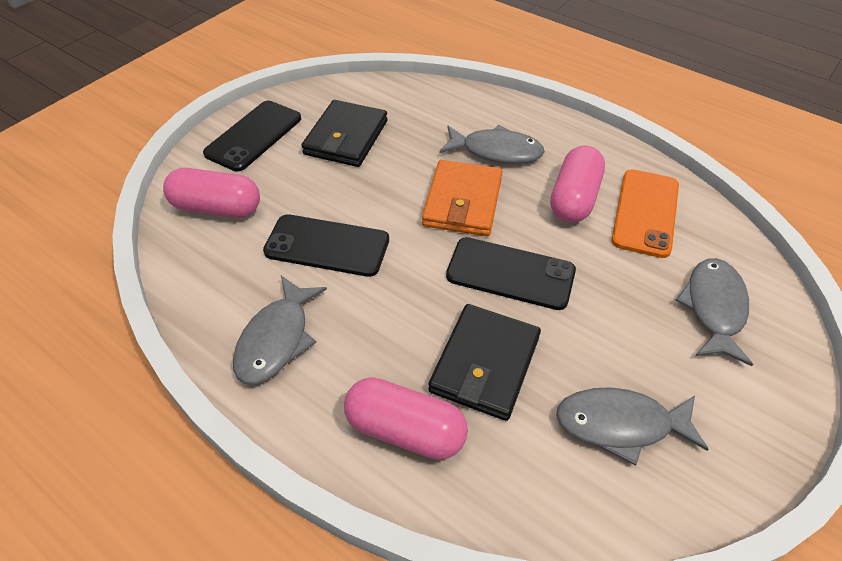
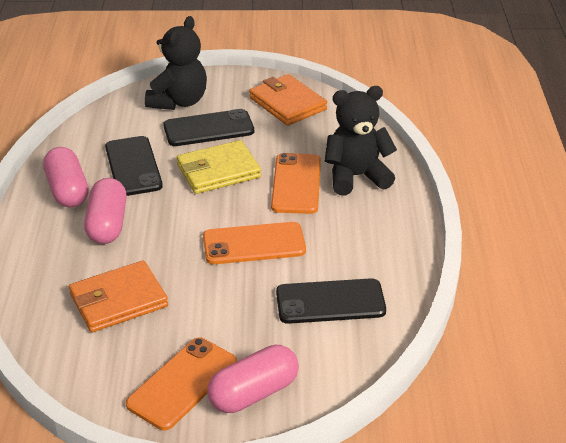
black teddy bear: none = 0 -> [145,16,207,110] [325,86,397,195] = 2
black wallet: [301,100,388,167] [428,304,541,421] = 2 -> none = 0
grey fish: [233,276,327,384] [439,125,545,164] [556,387,709,466] [675,258,753,366] = 4 -> none = 0
orange phone: [612,169,679,258] = 1 -> [126,338,237,430] [203,222,306,264] [271,153,321,214] = 3
orange wallet: [422,160,503,236] = 1 -> [69,260,168,332] [249,74,327,126] = 2
yellow wallet: none = 0 -> [177,140,261,194] = 1

